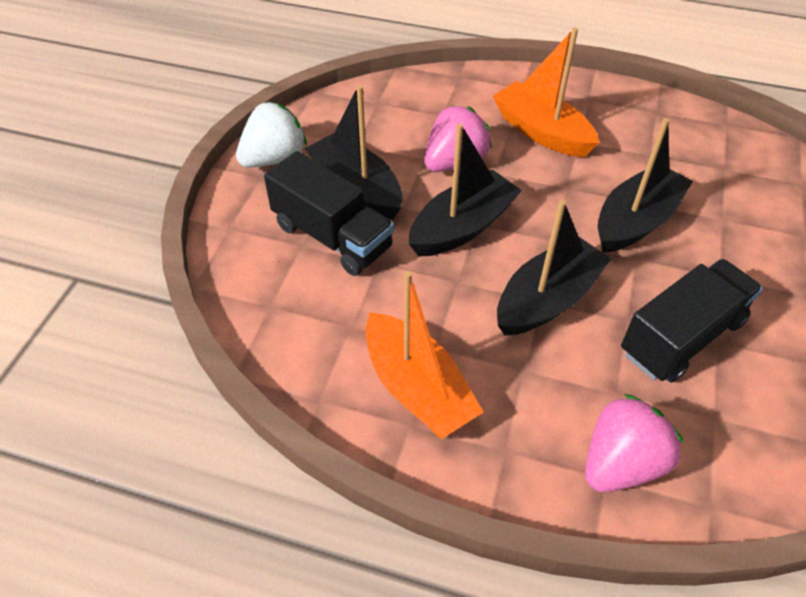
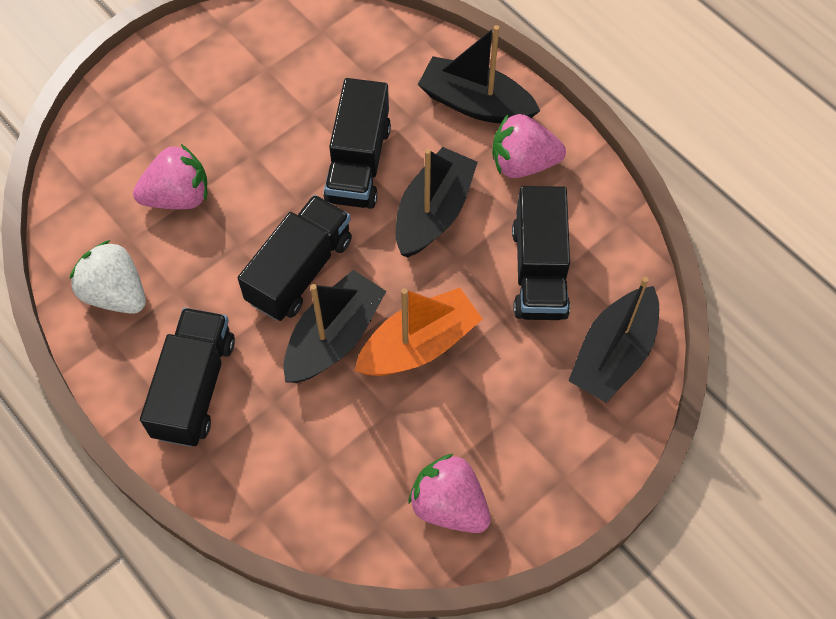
black truck: [264,151,394,276] [621,259,763,383] = 2 -> [140,308,235,447] [238,195,352,321] [323,78,391,209] [512,186,570,320] = 4
orange boat: [366,271,483,439] [493,27,599,157] = 2 -> [354,288,483,376] = 1
pink strawberry: [424,105,492,172] [585,394,684,492] = 2 -> [133,144,208,209] [408,454,491,533] [492,114,566,178] = 3

